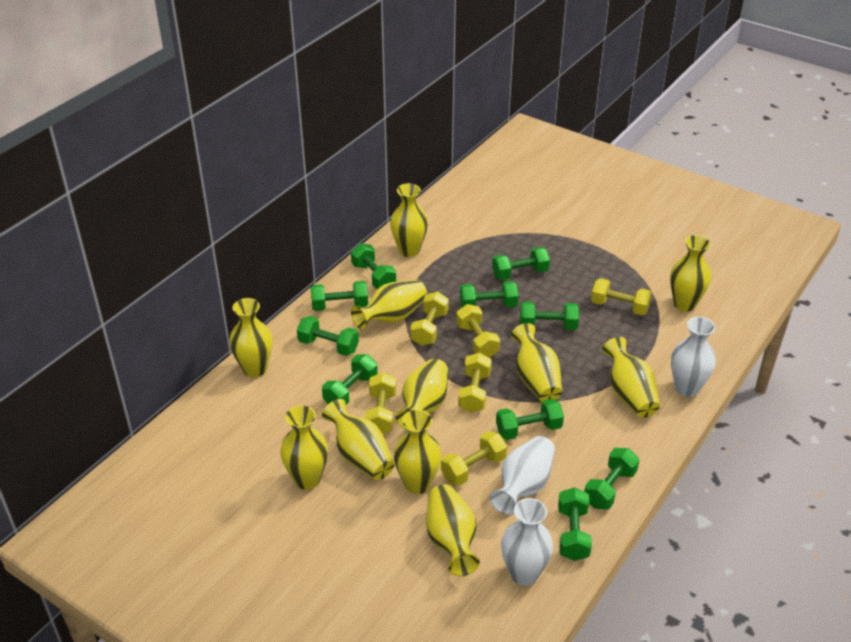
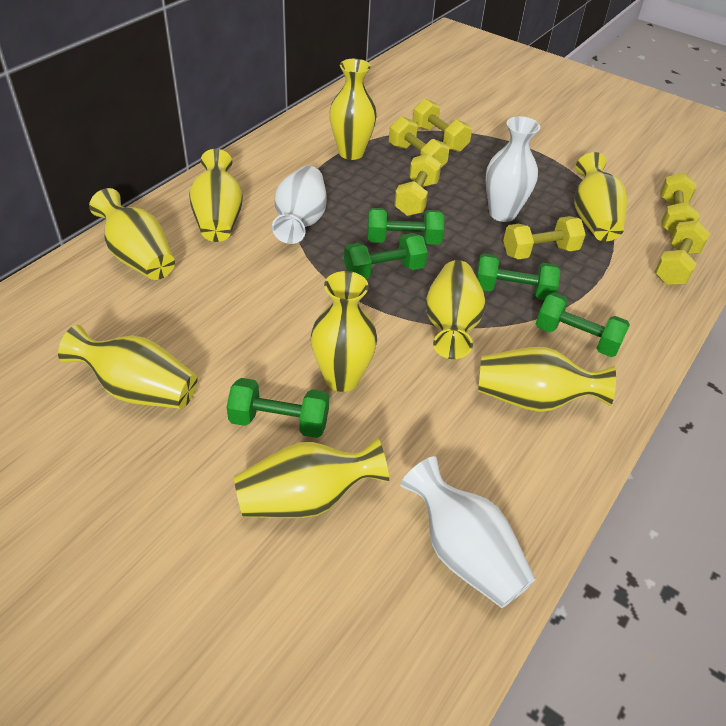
green dumbbell: [297,316,359,356] [311,281,368,311] [322,354,378,405] [351,243,396,289] [460,281,519,307] [492,247,550,280] [496,399,564,440] [520,302,579,330] [558,487,592,561] [584,448,639,510] = 10 -> [227,378,329,438] [344,233,428,279] [367,208,444,245] [476,253,561,300] [536,292,630,357] = 5
yellow vase: [229,298,273,378] [280,405,328,490] [322,399,394,480] [351,280,427,330] [390,183,428,257] [394,410,442,494] [396,358,448,431] [426,484,480,576] [511,323,562,402] [602,337,660,418] [670,235,711,312] = 11 -> [58,325,197,409] [89,188,175,280] [189,149,243,242] [234,438,389,518] [311,271,377,392] [329,59,377,160] [425,260,486,359] [478,347,616,412] [574,152,627,241] = 9

